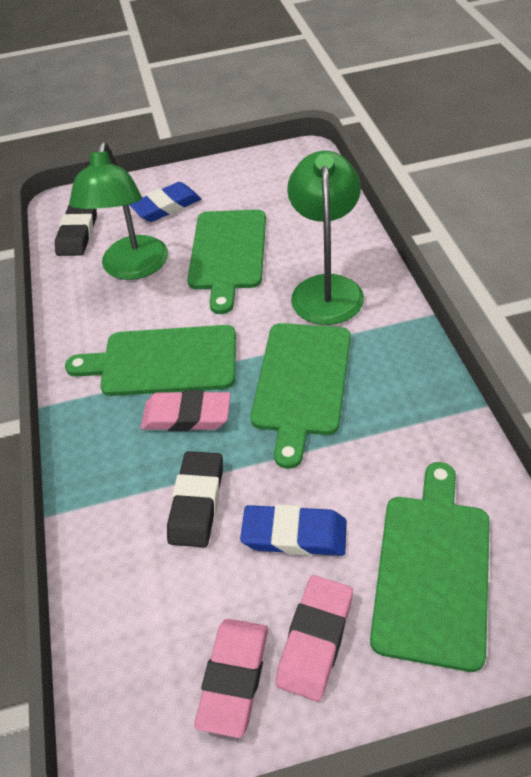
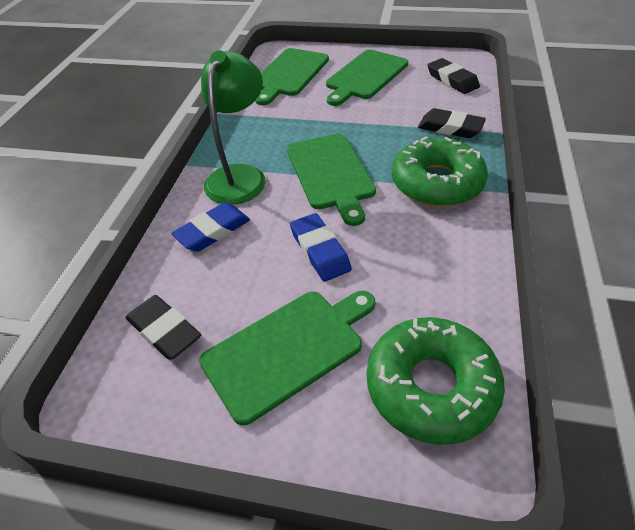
black eraser: [55,205,97,256] [167,451,223,548] = 2 -> [126,295,201,360] [418,108,486,138] [427,58,480,94] = 3
green donut: none = 0 -> [367,317,505,445] [392,136,488,207] = 2
green lamp: [69,142,168,280] [287,151,364,325] = 2 -> [201,50,266,205] = 1
pink eraser: [141,390,231,431] [194,619,268,738] [276,575,353,702] = 3 -> none = 0

